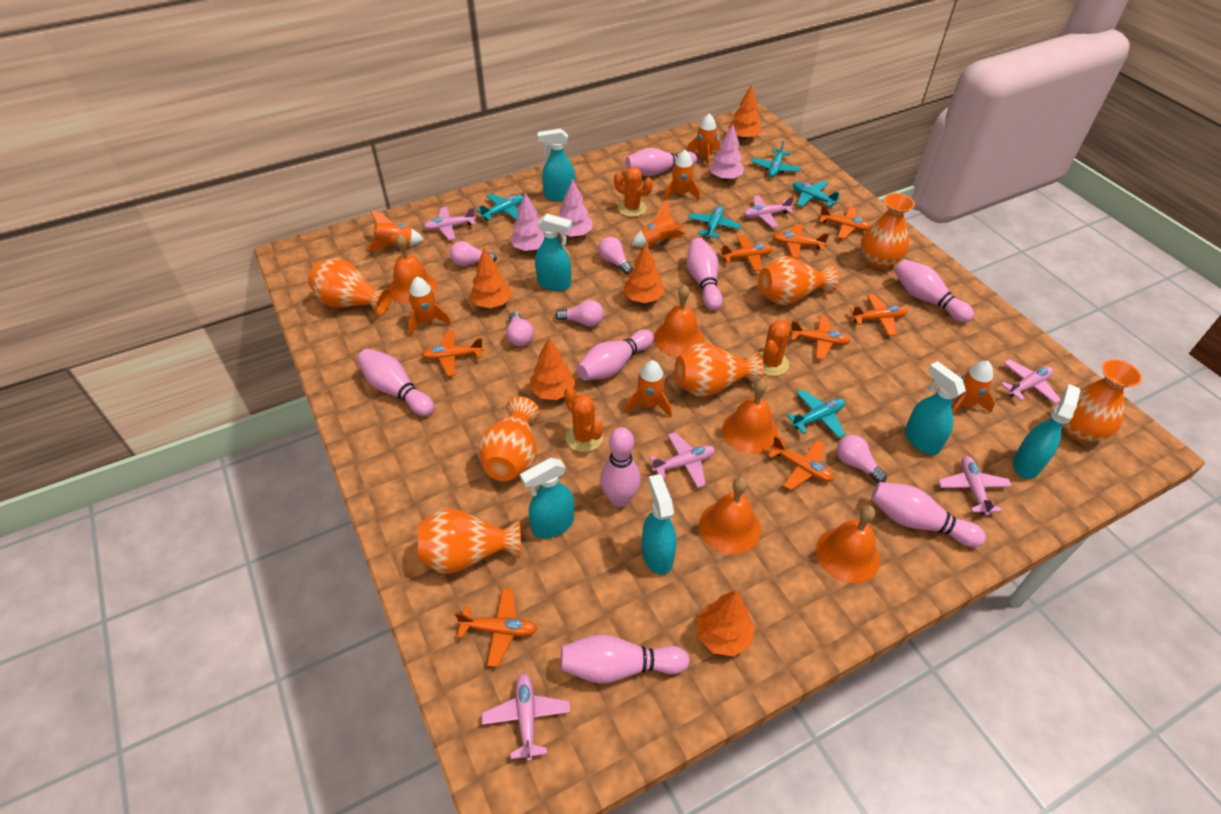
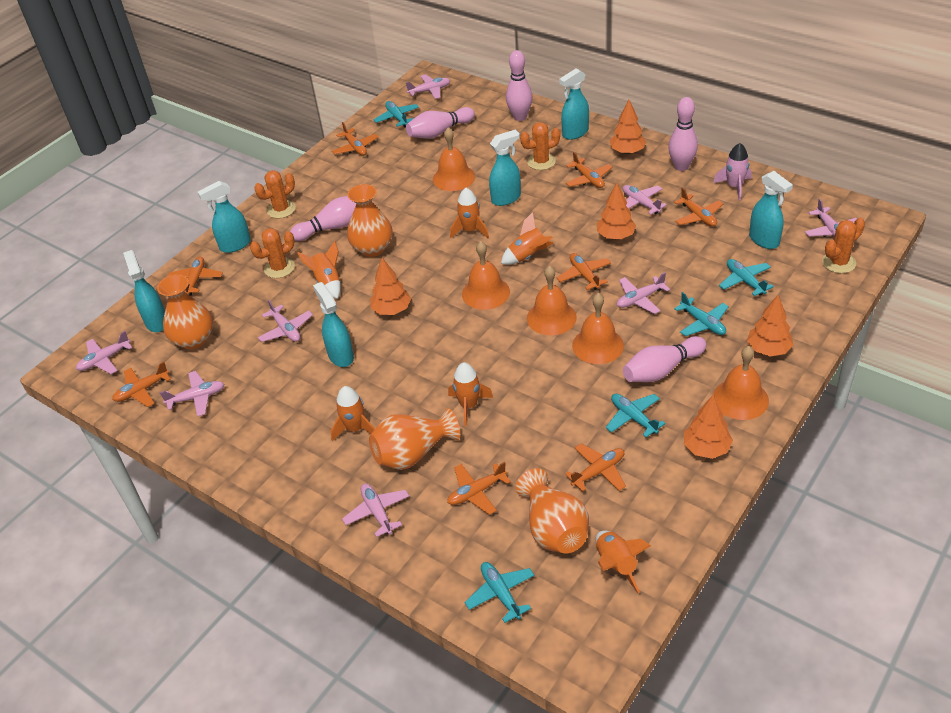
orange cactus: [564,387,603,452] [614,167,653,217] [760,320,790,376] = 3 -> [250,228,295,278] [254,170,296,219] [520,122,560,170] [822,218,865,273] = 4
orange rocket: [365,210,424,250] [408,277,452,336] [625,360,672,418] [632,200,686,247] [664,150,700,201] [687,113,720,168] [952,361,995,414] = 7 -> [297,241,341,299] [331,386,375,441] [448,362,493,426] [450,188,489,238] [501,212,554,265] [596,531,651,593] = 6
orange vase: [308,258,392,316] [418,508,521,574] [477,397,540,481] [675,343,764,397] [758,256,839,305] [861,193,915,269] [1063,359,1142,442] = 7 -> [157,275,213,349] [347,184,393,257] [369,408,460,470] [515,468,589,554] = 4
pink bowling pin: [357,349,434,416] [561,634,690,684] [577,329,654,380] [600,427,641,507] [625,148,697,176] [687,238,723,311] [871,482,986,547] [894,259,974,323] = 8 -> [290,196,356,241] [406,107,475,139] [506,50,533,121] [623,336,706,382] [668,97,698,171] = 5
pink light bulb: [450,241,497,266] [506,312,534,346] [555,300,604,327] [598,237,633,275] [837,435,887,483] = 5 -> none = 0
pink plane: [423,207,476,240] [482,673,571,761] [650,432,715,488] [743,195,794,228] [938,456,1012,516] [1001,359,1061,404] = 6 -> [76,331,133,374] [160,371,224,417] [258,299,313,342] [342,483,409,537] [406,74,450,99] [617,272,670,314] [623,185,667,215] [805,199,857,237] = 8
pink rocket: none = 0 -> [713,143,752,201] = 1
pink tree: [510,193,544,251] [560,179,593,237] [709,124,744,180] = 3 -> none = 0

